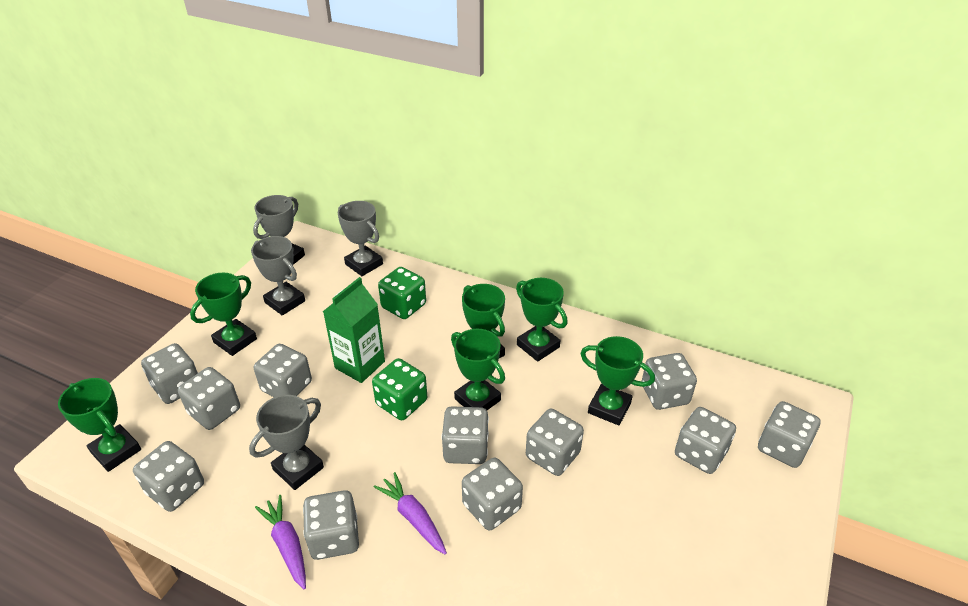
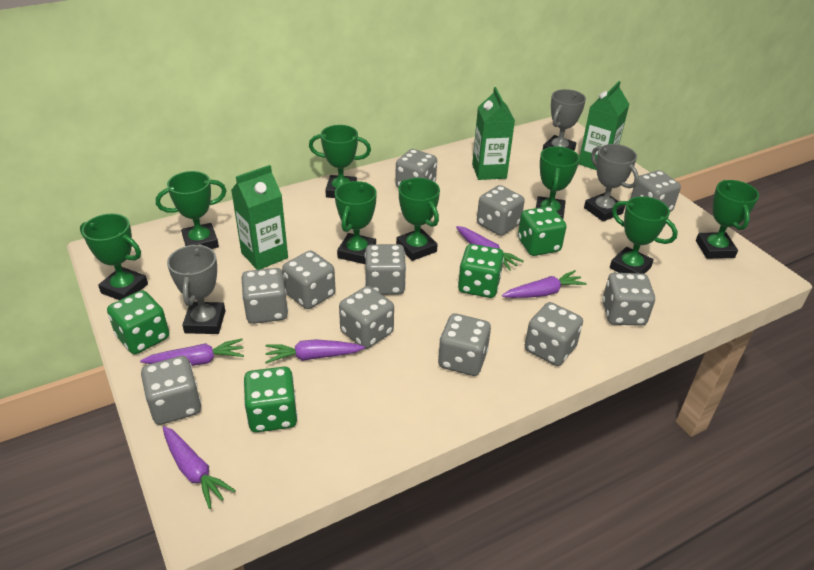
green carton: [323,277,385,383] = 1 -> [231,165,288,270] [472,87,515,180] [578,81,630,170] = 3
green dice: [372,358,427,420] [378,267,426,319] = 2 -> [107,290,169,354] [243,367,298,432] [458,244,504,298] [518,206,566,256] = 4
green trophy: [58,378,141,472] [190,273,257,356] [451,329,505,410] [462,284,505,358] [516,278,568,362] [580,336,655,426] = 6 -> [80,213,148,300] [156,171,226,249] [309,125,371,198] [335,181,377,264] [396,178,440,261] [536,146,579,219] [610,196,678,274] [696,180,759,259] = 8
grey trophy: [249,395,324,490] [251,236,305,315] [253,195,305,265] [338,201,383,276] = 4 -> [167,244,225,334] [543,89,586,151] [584,144,639,222] = 3
purple carrot: [255,495,306,589] [374,472,447,554] = 2 -> [140,339,244,366] [163,426,236,509] [265,339,365,364] [456,226,524,271] [502,270,587,298] = 5

